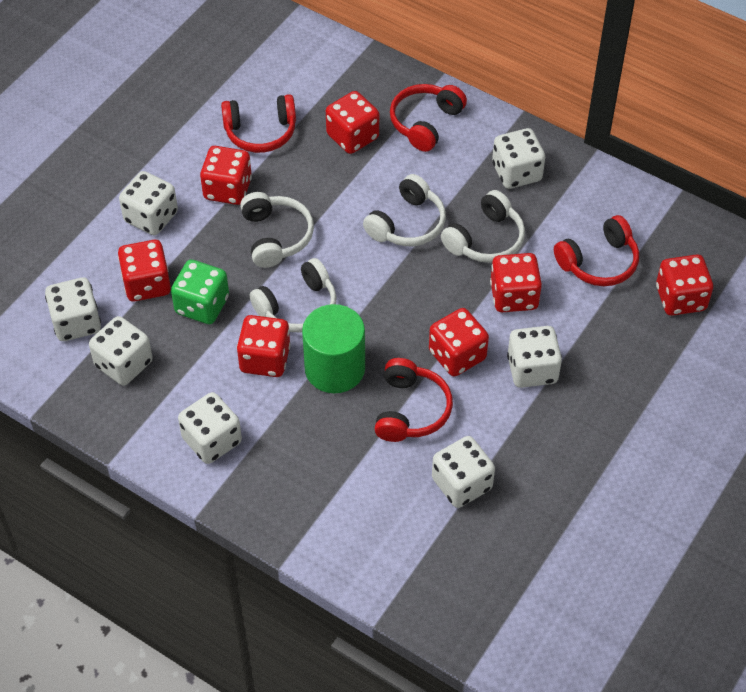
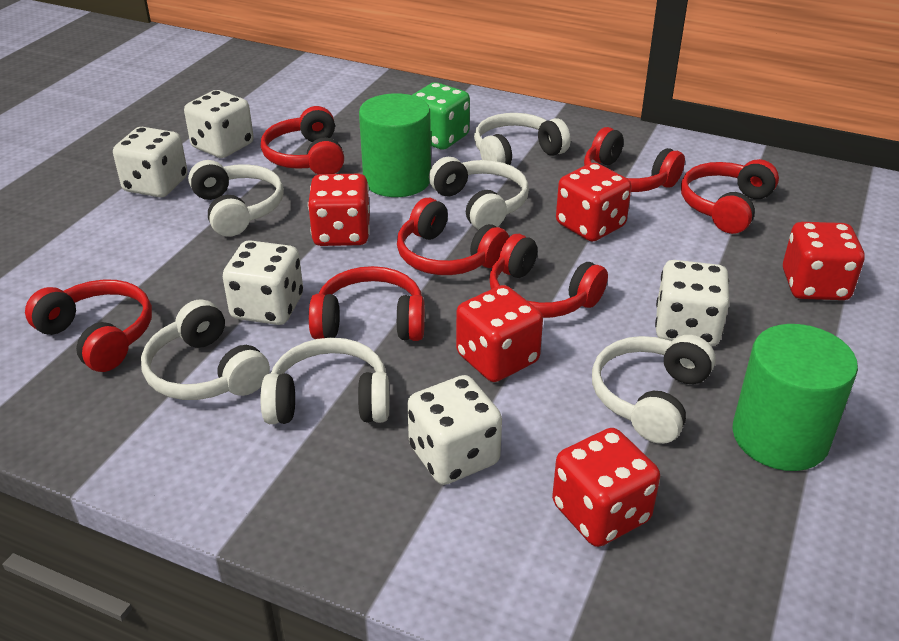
green cylinder: [302,304,365,393] = 1 -> [359,93,431,197] [732,324,858,471] = 2
red dice: [118,240,171,301] [200,146,252,205] [237,315,291,377] [326,91,379,154] [429,308,489,377] [490,253,542,312] [656,254,713,316] = 7 -> [308,174,370,246] [456,285,543,382] [552,428,660,547] [556,163,632,241] [783,222,865,300] = 5
red headphones: [221,94,296,153] [375,358,453,442] [390,84,467,152] [554,215,639,286] = 4 -> [25,279,152,372] [261,106,344,175] [309,266,425,341] [397,198,509,275] [489,234,608,318] [584,127,685,192] [681,159,779,234] = 7
white dice: [45,277,101,341] [89,316,153,386] [119,171,178,235] [178,392,242,464] [432,436,495,508] [492,128,545,189] [507,326,562,388] = 7 -> [113,127,188,197] [184,90,254,158] [223,240,303,325] [407,375,502,485] [655,260,729,346] = 5
white headphones: [240,192,314,268] [250,258,337,333] [363,174,446,246] [441,190,525,263] = 4 -> [141,299,270,400] [188,160,284,237] [261,337,389,424] [429,157,529,230] [474,113,570,165] [592,335,716,444] = 6

